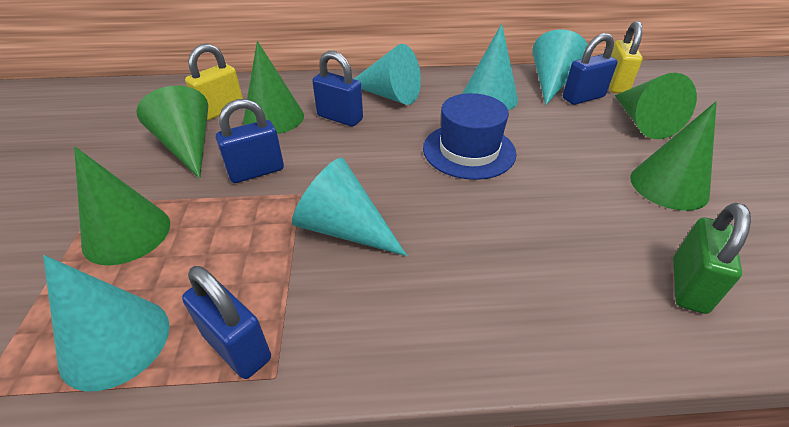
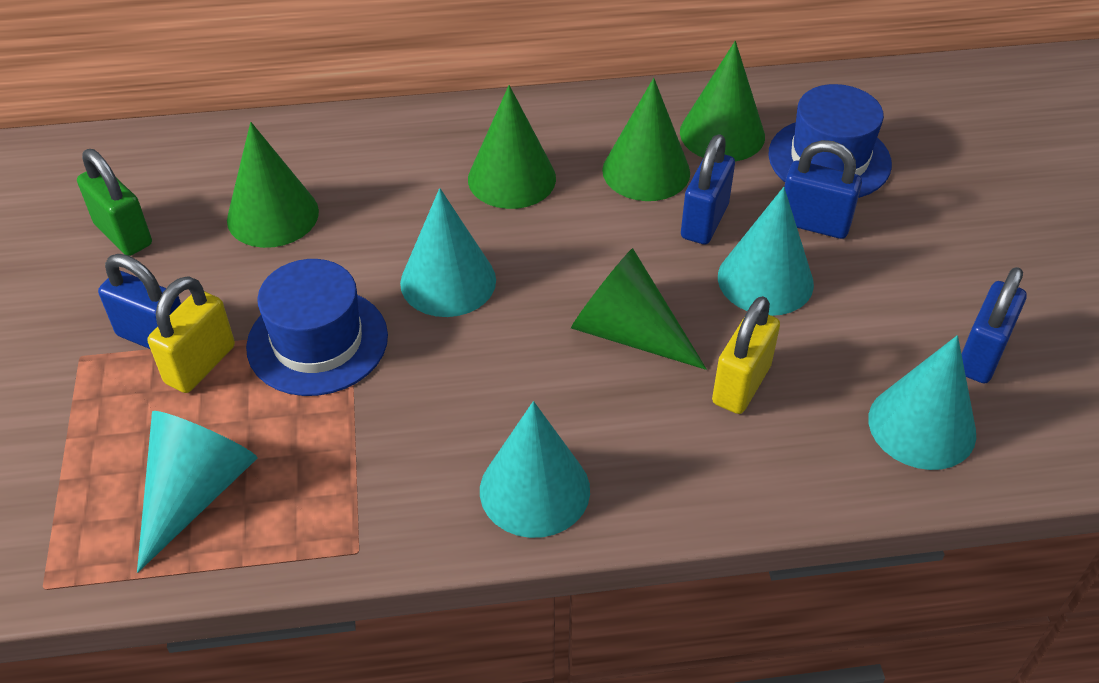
blue hat: [423,93,517,180] = 1 -> [246,259,388,396] [768,84,892,198] = 2

